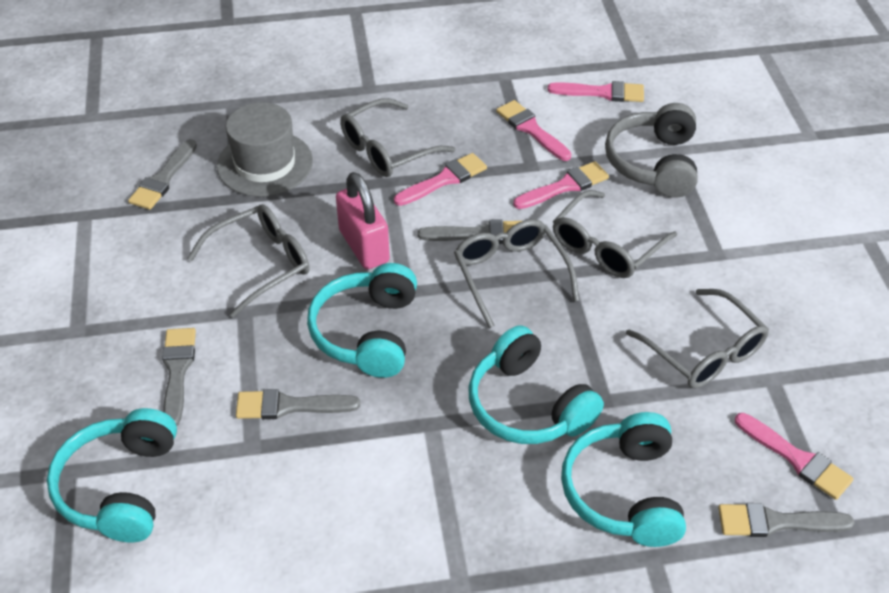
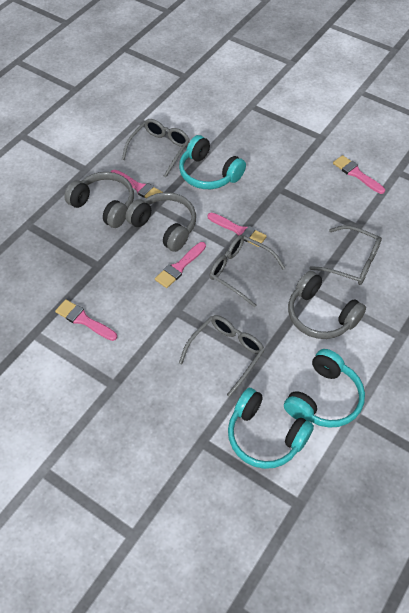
grey brush: [128,139,197,210] [162,328,196,426] [236,389,360,419] [418,219,522,244] [718,503,854,537] = 5 -> none = 0
grey glasses: [187,204,310,317] [340,98,455,177] [454,219,579,328] [553,190,677,278] [626,289,769,388] = 5 -> [122,119,190,177] [179,315,265,397] [209,235,285,307] [309,225,382,285] = 4
grey hat: [217,102,313,197] = 1 -> none = 0
grey headphones: [605,103,698,198] = 1 -> [64,172,134,228] [126,192,196,252] [288,271,366,339] = 3
pink padlock: [336,172,390,269] = 1 -> none = 0
turquoise headphones: [47,408,177,542] [307,263,417,378] [469,325,604,444] [561,412,686,547] = 4 -> [179,135,246,189] [228,388,314,469] [284,349,365,428] = 3

